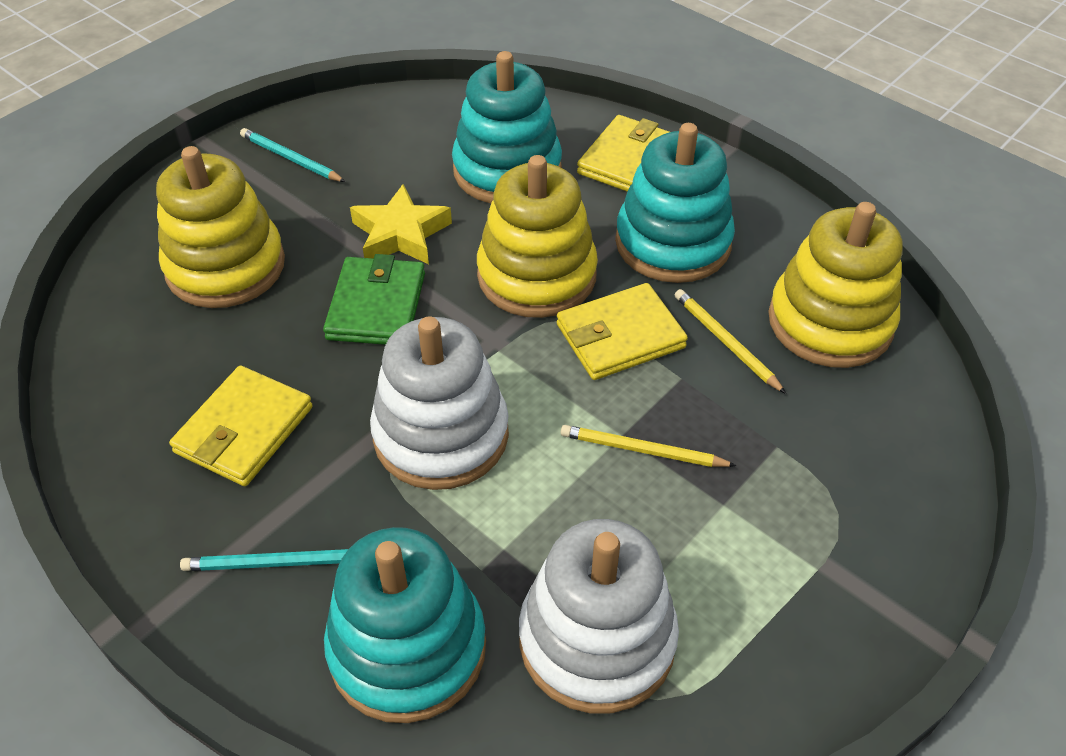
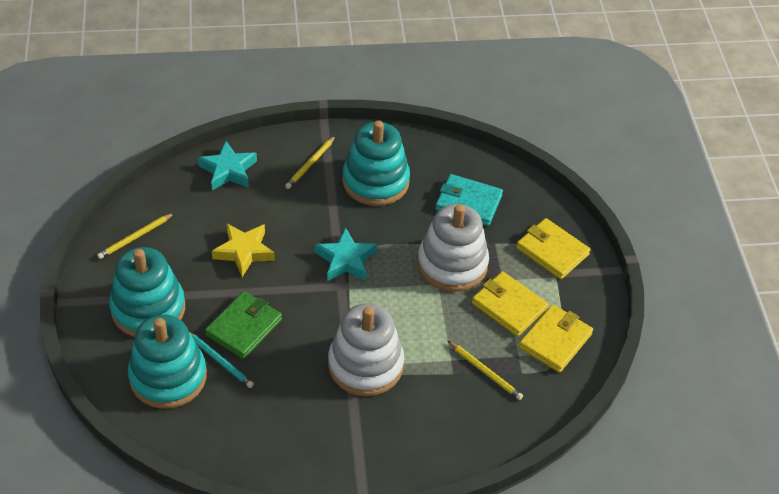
turquoise pencil: [180,549,348,571] [240,128,346,182] = 2 -> [191,333,254,388] = 1
turquoise star: none = 0 -> [198,141,257,190] [315,227,377,281] = 2
turquoise wallet: none = 0 -> [435,174,503,226] = 1
yellow pencil: [561,425,737,467] [675,289,786,394] = 2 -> [97,213,174,259] [285,136,335,189] [448,341,523,400] = 3
yellow stacking toy: [156,146,285,308] [477,155,598,318] [768,202,902,368] = 3 -> none = 0

